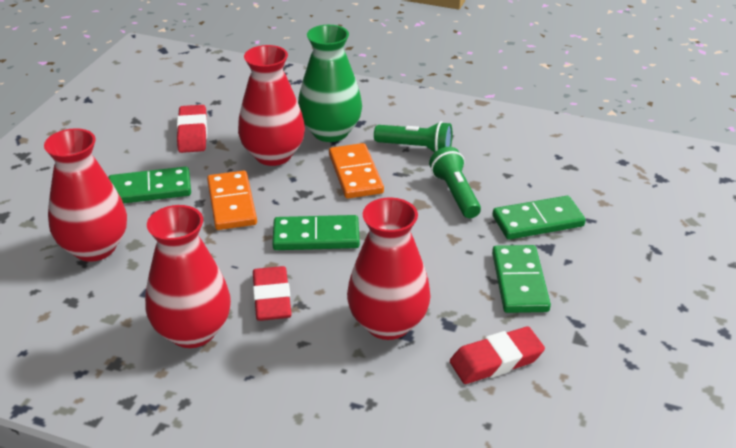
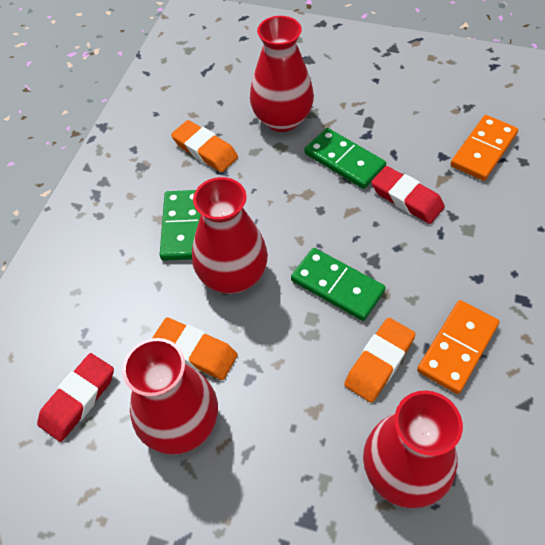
green domino: [108,166,191,204] [272,215,360,250] [492,245,551,313] [493,196,586,240] = 4 -> [160,190,201,261] [291,248,386,321] [305,128,386,189] = 3
green flashlight: [374,121,452,153] [429,147,481,218] = 2 -> none = 0
green vase: [298,25,362,142] = 1 -> none = 0
orange eraser: none = 0 -> [153,317,238,380] [171,120,238,172] [344,318,416,403] = 3
red eraser: [177,105,207,153] [253,266,292,321] [450,326,545,384] = 3 -> [37,353,114,442] [371,166,445,224] = 2

